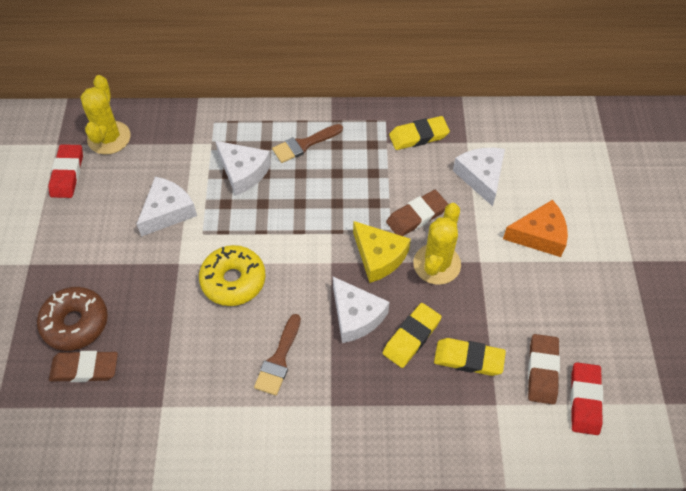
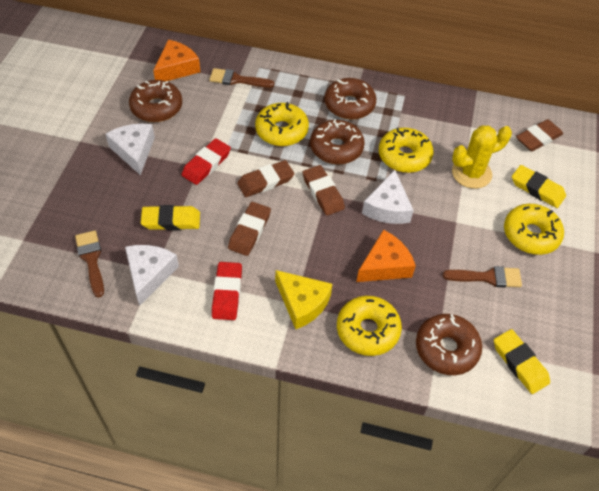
brown brush: [254,314,301,396] [272,124,343,163] = 2 -> [75,230,104,298] [209,68,274,87] [443,266,522,288] = 3
brown donut: [37,287,108,351] = 1 -> [129,80,182,122] [310,119,365,164] [325,78,376,119] [416,314,482,375] = 4
brown eraser: [49,351,118,382] [386,190,448,236] [528,334,560,404] = 3 -> [228,202,271,256] [237,160,294,197] [302,165,345,216] [516,119,563,151] = 4
orange cheese: [503,200,568,257] = 1 -> [153,40,200,81] [356,230,416,282] = 2
white cheese: [136,177,197,237] [215,141,271,196] [333,277,389,343] [453,148,505,206] = 4 -> [106,124,155,175] [125,245,179,306] [362,170,414,224] = 3
yellow cactus: [81,75,131,155] [413,203,461,285] = 2 -> [452,125,512,189] = 1
yellow donut: [199,245,266,306] = 1 -> [255,102,309,146] [337,296,402,356] [379,128,433,173] [504,204,564,255] = 4

